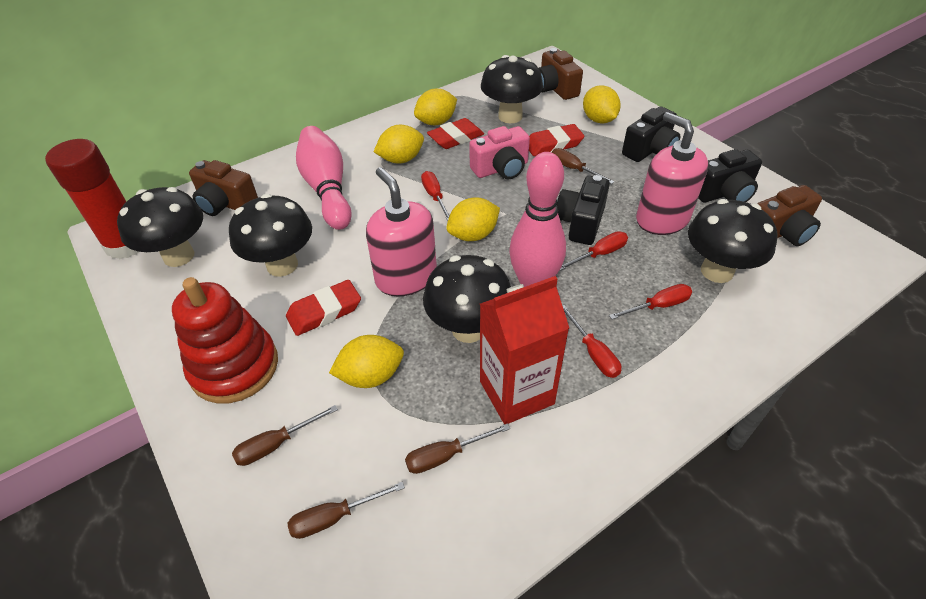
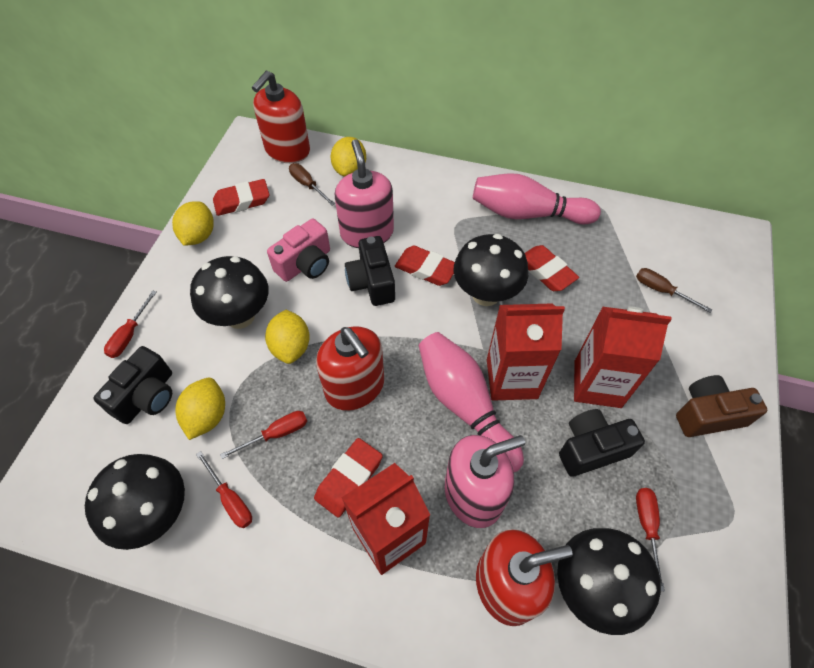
black mushroom: [117,187,203,267] [229,194,312,277] [423,255,511,343] [481,55,543,123] [688,199,778,283] = 5 -> [85,454,185,550] [190,256,269,329] [453,234,528,306] [557,528,661,635] = 4
brown camera: [189,160,258,216] [539,48,583,100] [757,185,822,246] = 3 -> [676,375,767,437] = 1
brown screwdriver: [232,405,338,466] [288,482,405,539] [405,423,510,474] [552,148,614,184] = 4 -> [289,163,335,206] [636,268,713,313] = 2
red carton: [480,276,569,425] = 1 -> [342,463,430,575] [487,303,565,401] [574,306,672,408] = 3
red eraser: [286,280,361,336] [427,118,484,149] [529,124,585,156] = 3 -> [213,179,270,216] [314,438,383,517] [395,246,455,286] [525,245,579,291] = 4
red glue stick: [45,139,138,259] = 1 -> none = 0
red soap dispenser: none = 0 -> [252,71,310,163] [316,326,384,411] [476,529,573,626] = 3
red stacking toy: [172,277,278,404] = 1 -> none = 0
yellow lemon: [329,335,404,388] [374,125,424,164] [414,89,457,125] [446,197,500,241] [583,85,621,124] = 5 -> [172,201,214,246] [176,378,225,440] [265,310,310,364] [331,137,366,177] = 4

